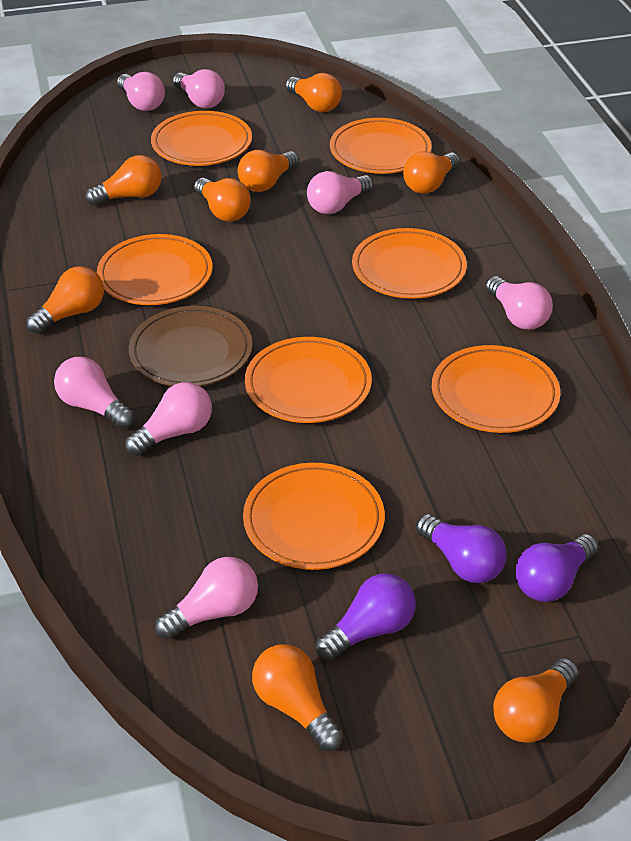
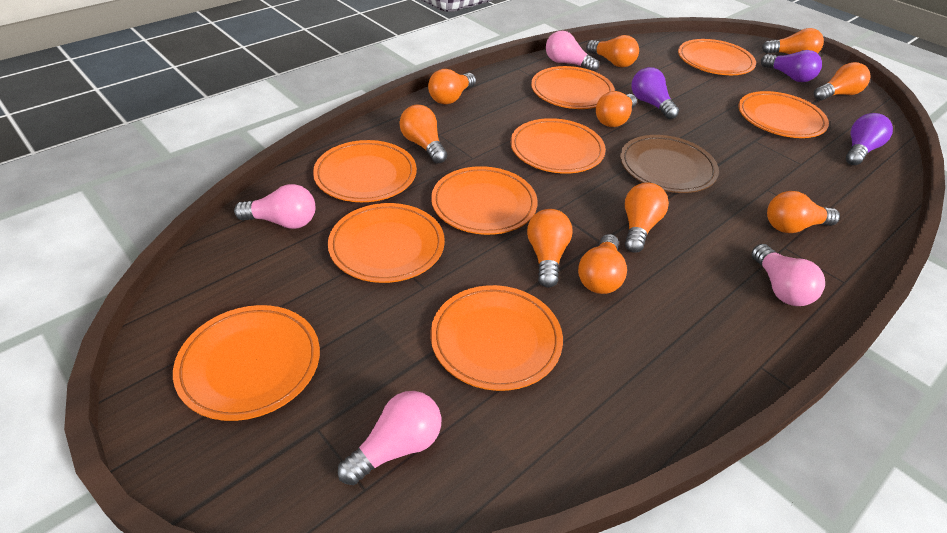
orange light bulb: [26,267,104,334] [85,155,161,206] [194,178,251,221] [238,150,299,192] [252,644,343,751] [285,73,342,112] [403,151,460,194] [493,658,579,743] = 8 -> [400,105,447,164] [428,69,476,104] [527,209,573,288] [578,234,627,294] [586,35,639,67] [596,91,637,127] [625,182,669,253] [762,28,824,54] [767,191,840,233] [814,62,870,101] = 10
orange plate: [97,234,213,305] [151,111,252,166] [243,463,385,570] [245,337,372,423] [330,118,432,174] [352,228,467,299] [432,345,560,433] = 7 -> [173,305,320,421] [313,140,417,202] [328,203,445,283] [431,166,538,235] [431,285,563,391] [511,118,606,174] [531,66,615,109] [678,39,756,75] [739,91,829,138] = 9
pink light bulb: [54,357,134,429] [117,72,165,111] [125,382,212,456] [155,557,258,639] [173,69,225,108] [307,171,373,214] [485,276,553,330] = 7 -> [234,184,315,229] [338,391,441,485] [546,31,599,71] [751,244,825,306] = 4

